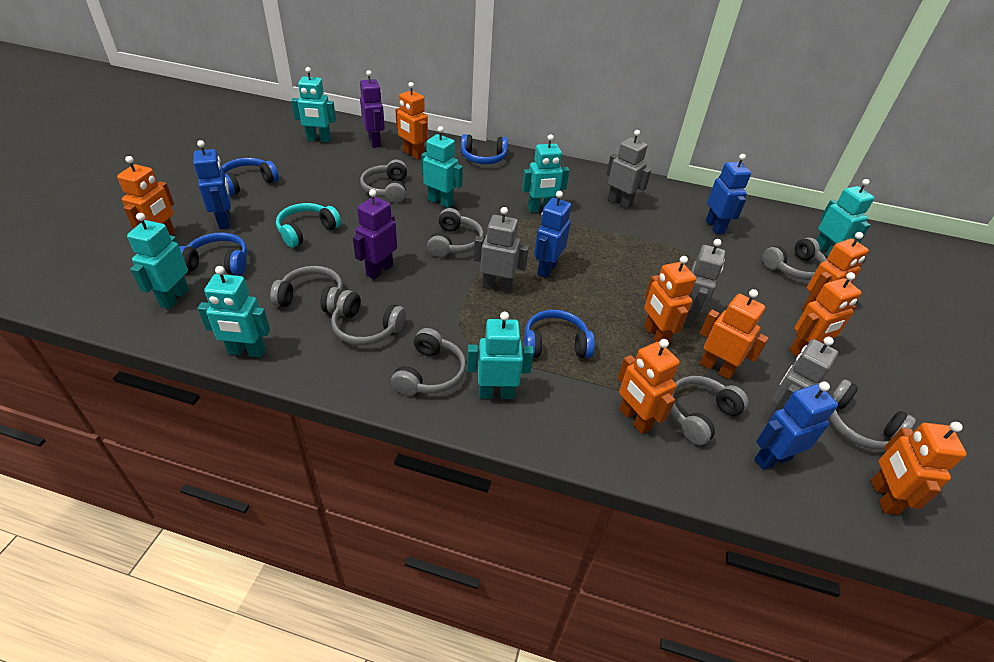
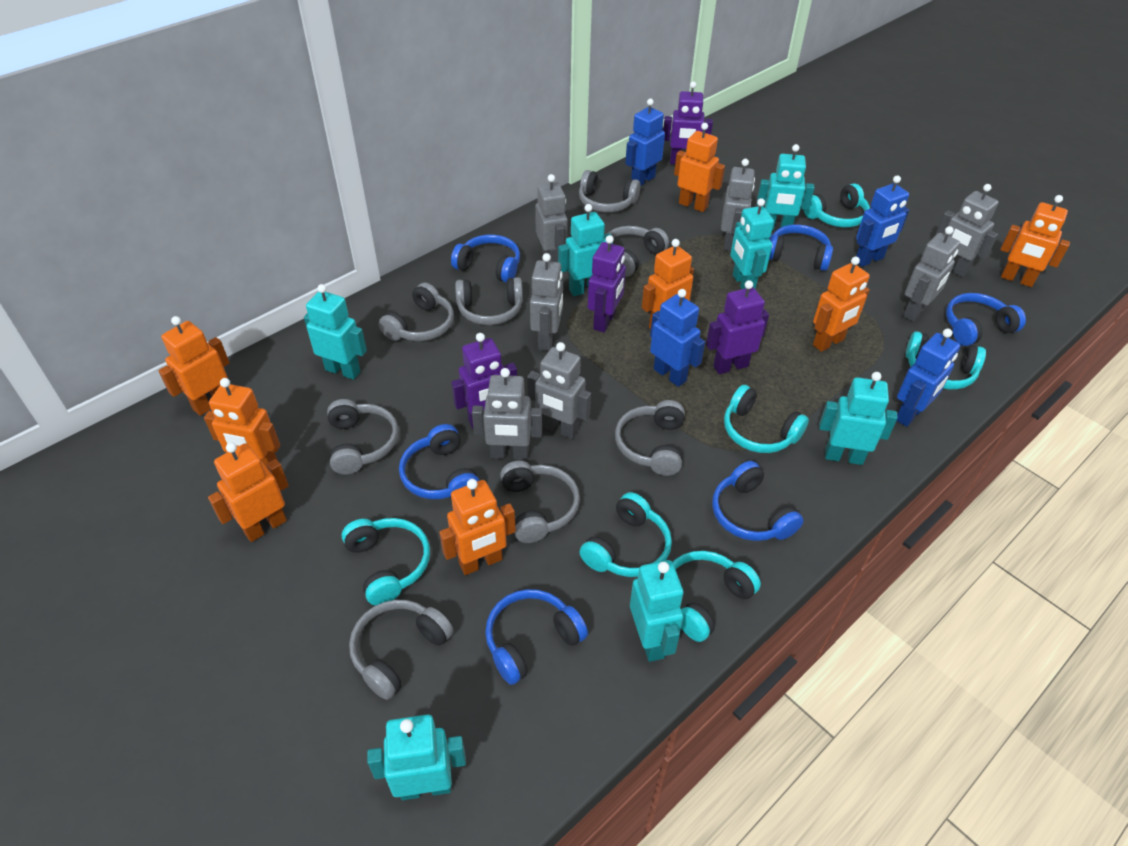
blue headphones: [180,233,247,276] [222,158,279,196] [461,134,508,164] [524,310,595,358] = 4 -> [399,424,480,499] [451,235,520,283] [485,589,588,685] [712,461,803,541] [769,224,833,271] [946,293,1026,346] = 6
grey robot: [474,207,529,293] [606,130,651,209] [683,239,725,328] [768,337,838,422] = 4 -> [472,368,542,460] [527,342,591,439] [530,253,563,351] [535,174,568,262] [721,159,755,251] [903,226,960,322] [936,184,999,277] = 7
purple robot: [353,189,397,280] [360,70,385,148] = 2 -> [451,333,517,428] [588,235,626,332] [663,81,713,164] [706,280,769,374] = 4
turquoise headphones: [276,203,341,248] = 1 -> [342,518,430,606] [579,492,672,577] [673,551,761,642] [724,385,809,453] [803,183,870,227] [906,331,986,390] = 6

